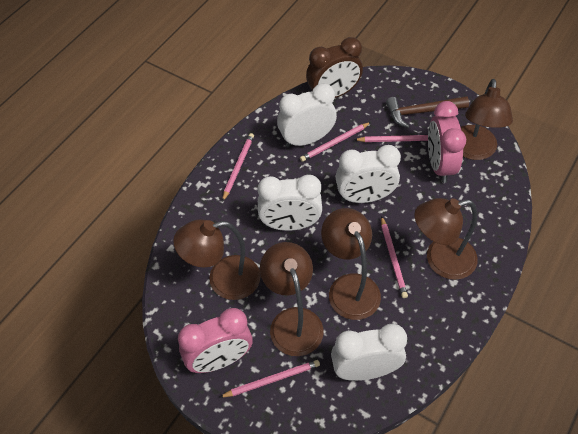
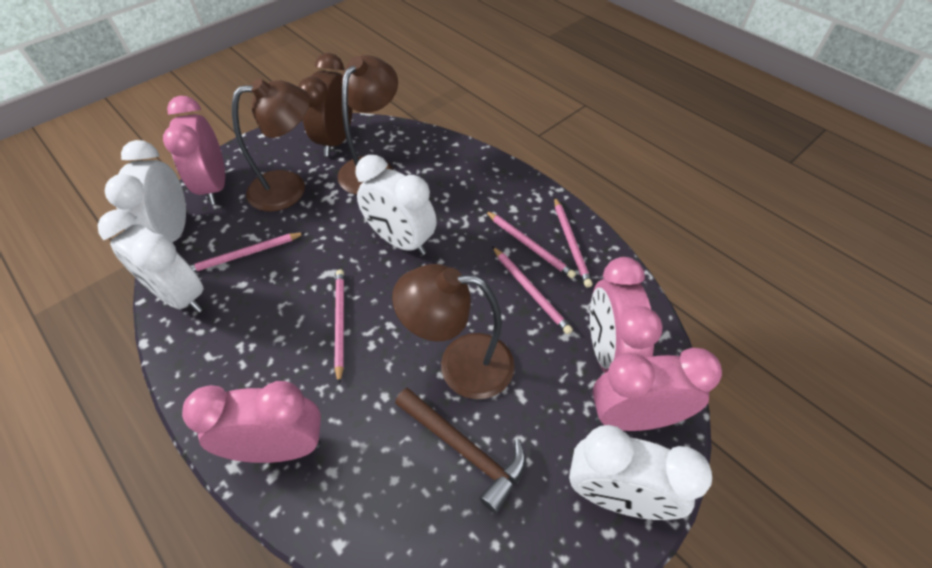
brown lamp: [173,219,261,300] [260,242,324,356] [321,208,381,320] [414,198,478,280] [461,79,513,160] = 5 -> [232,78,310,212] [337,55,398,195] [392,264,515,399] = 3
pink clock: [178,308,253,373] [428,101,466,183] = 2 -> [163,96,225,205] [182,381,321,463] [590,257,663,373] [592,348,722,431] = 4

